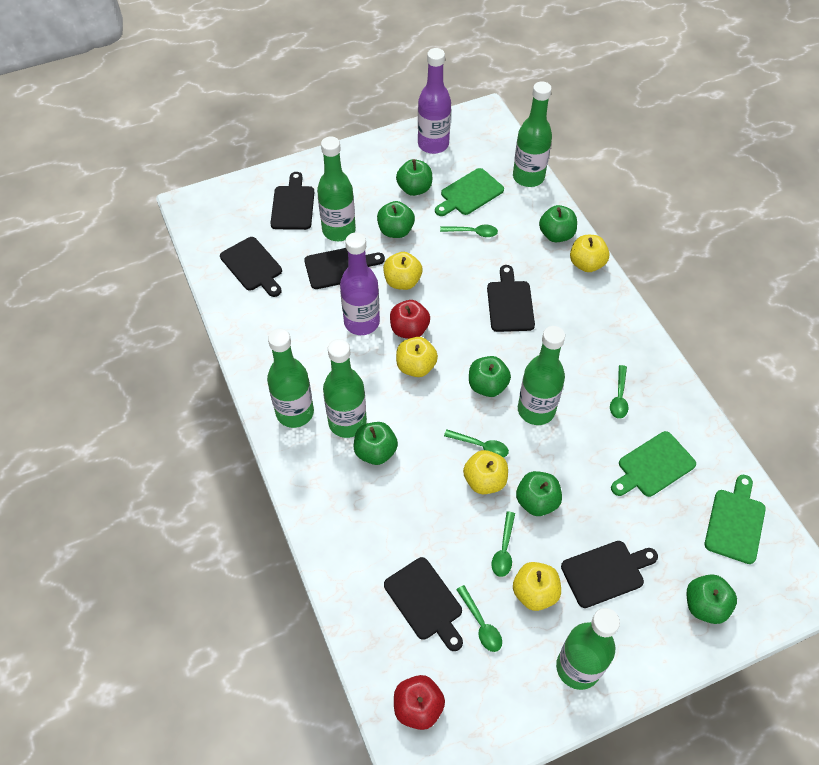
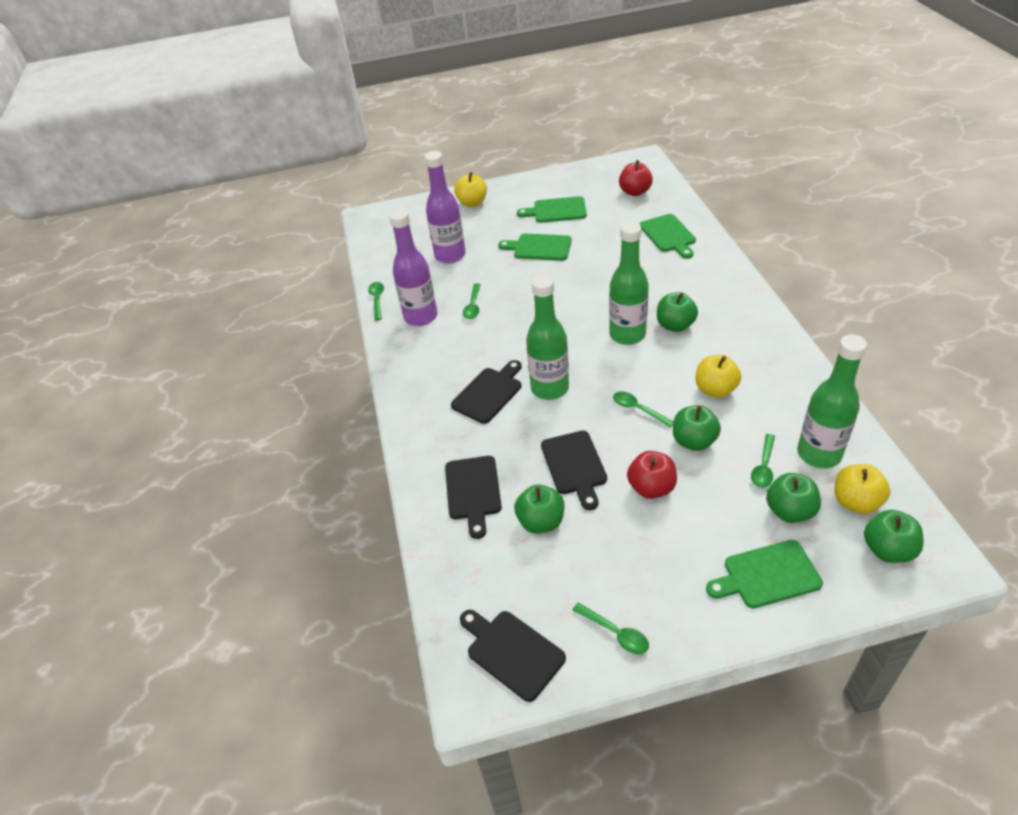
black cutting board: [220,237,282,297] [270,172,314,230] [304,248,385,289] [384,557,463,651] [487,265,535,332] [561,541,658,608] = 6 -> [445,456,502,539] [451,360,522,424] [460,610,566,702] [541,431,607,510] = 4
green apple: [354,422,398,465] [377,201,415,238] [396,159,432,196] [469,356,511,397] [516,471,562,516] [539,205,577,242] [687,574,737,624] = 7 -> [514,484,564,534] [657,292,698,332] [673,405,721,451] [766,473,821,523] [864,510,923,563] = 5
green bottle: [267,328,314,428] [317,137,356,241] [323,339,367,438] [513,81,552,187] [518,326,565,425] [556,608,620,690] = 6 -> [526,275,569,400] [609,222,649,345] [797,334,867,468] = 3
green cutting board: [435,168,504,216] [611,431,696,497] [705,475,766,564] = 3 -> [498,234,572,261] [517,196,587,223] [640,214,696,259] [706,540,823,608] = 4
yellow apple: [383,252,422,290] [396,337,438,377] [463,450,508,494] [513,562,561,611] [570,235,610,272] = 5 -> [454,172,487,207] [696,355,741,398] [835,464,890,514] = 3

